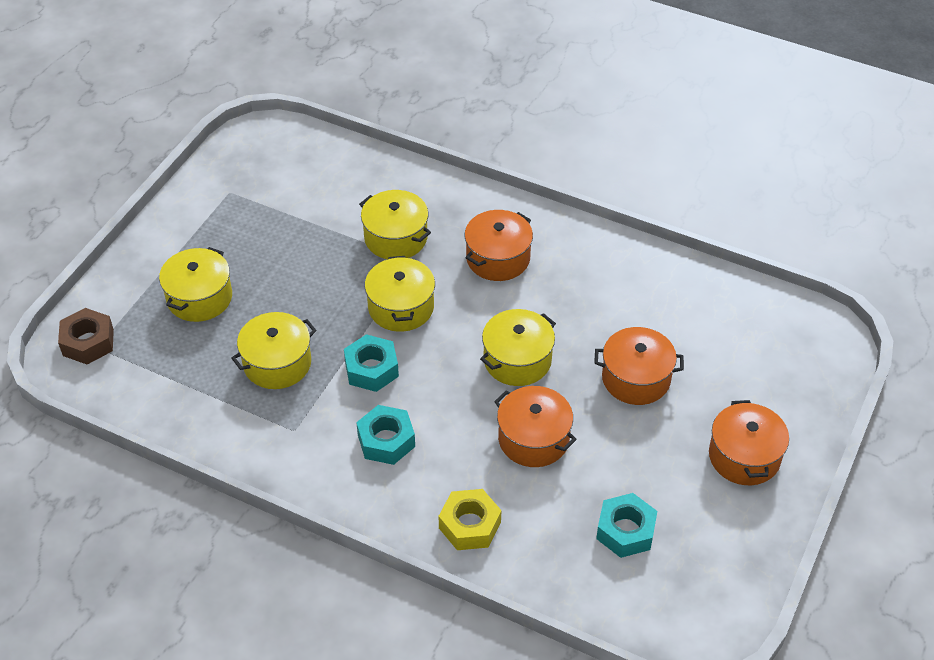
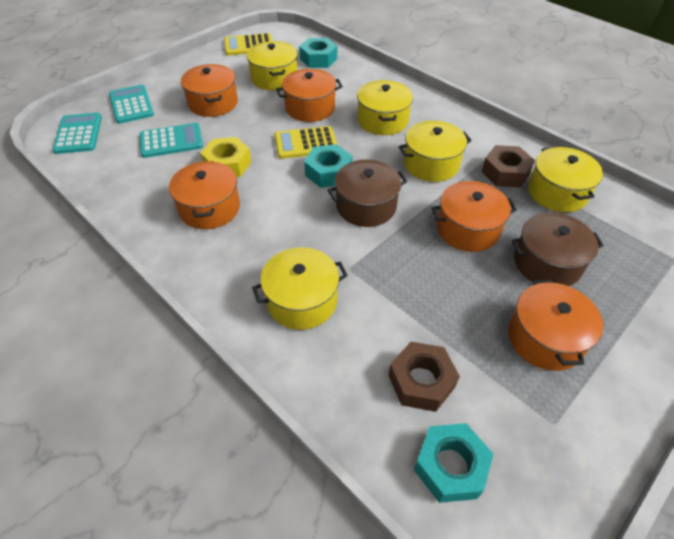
brown nut: [58,308,114,364] = 1 -> [388,342,460,412] [481,145,535,188] = 2
brown pot: none = 0 -> [328,159,407,227] [512,212,604,286] = 2
orange pot: [465,210,533,281] [494,386,577,467] [594,327,684,405] [709,400,789,485] = 4 -> [169,161,240,229] [181,64,238,117] [276,69,343,122] [431,181,517,252] [508,280,603,371] = 5
turquoise calculator: none = 0 -> [52,113,102,154] [109,85,154,124] [140,123,203,158] = 3
yellow calculator: none = 0 -> [224,33,273,55] [275,126,337,159] = 2

